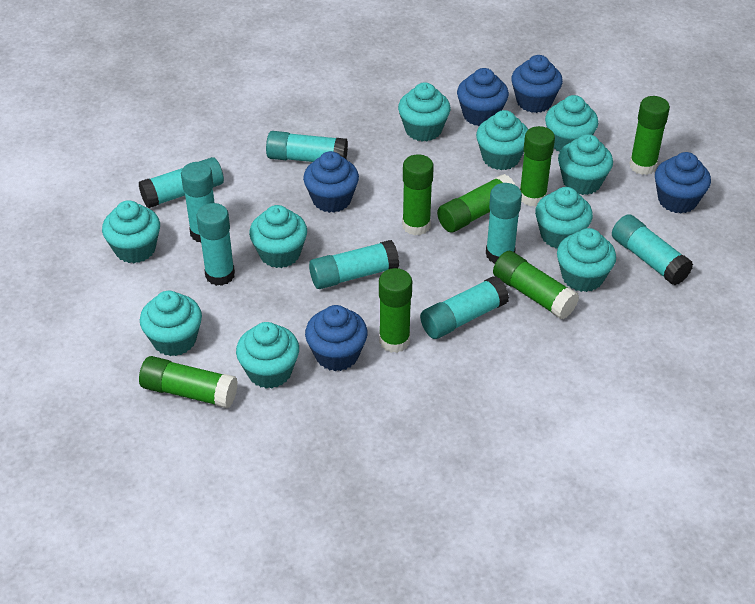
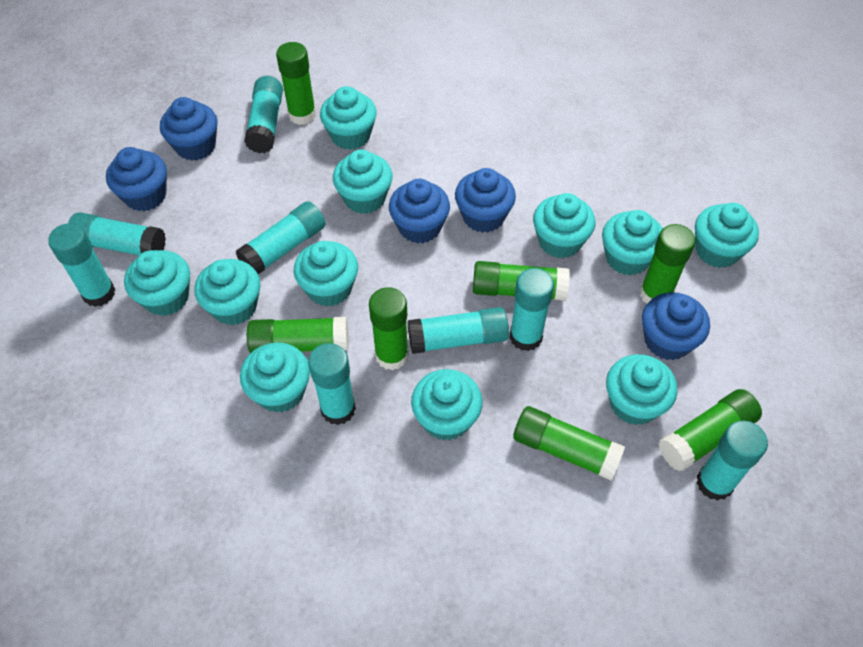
turquoise cupcake: [102,200,160,263] [140,291,202,356] [236,322,299,389] [249,205,307,268] [398,82,450,142] [476,110,528,170] [535,187,593,249] [545,95,598,152] [557,228,616,292] [558,134,613,195] = 10 -> [124,250,190,316] [194,259,261,325] [240,343,310,413] [294,241,358,307] [320,86,377,150] [333,150,393,214] [411,369,483,441] [533,193,595,258] [602,210,663,275] [606,354,677,425] [695,203,759,268] = 11

